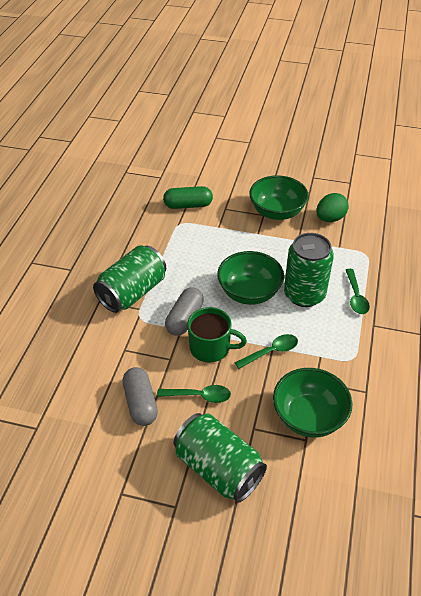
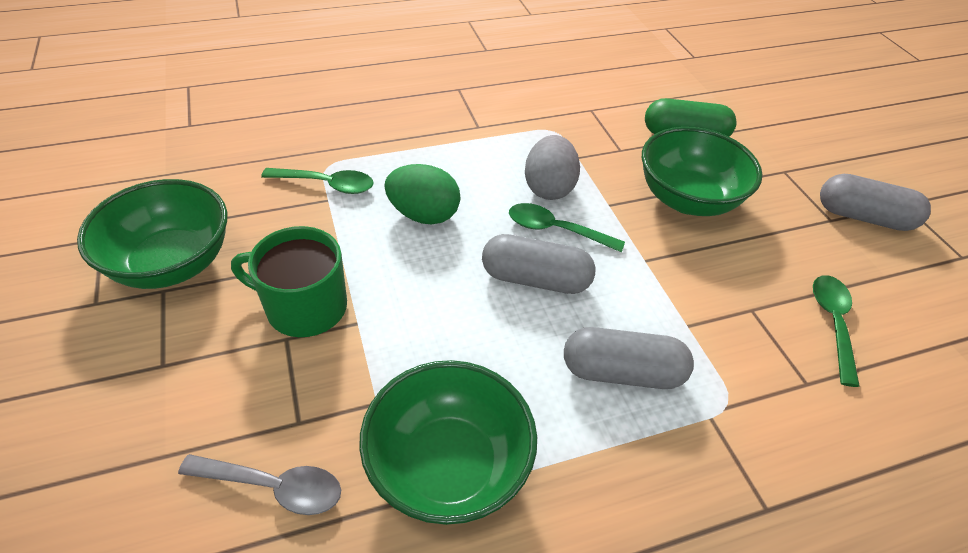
green can: [93,245,166,313] [173,413,267,503] [284,233,334,307] = 3 -> none = 0
grey capsule: [123,367,158,426] [165,287,204,336] = 2 -> [482,234,596,294] [564,327,694,389] [820,174,931,231] = 3
grey egg: none = 0 -> [525,135,580,200] = 1
grey spoon: none = 0 -> [178,454,341,515] = 1

